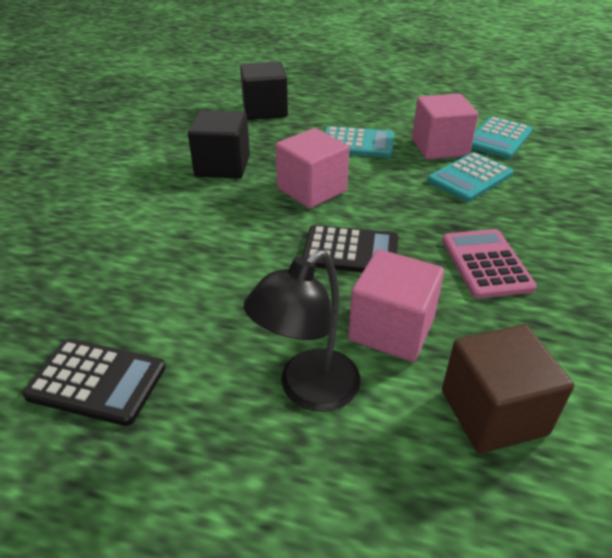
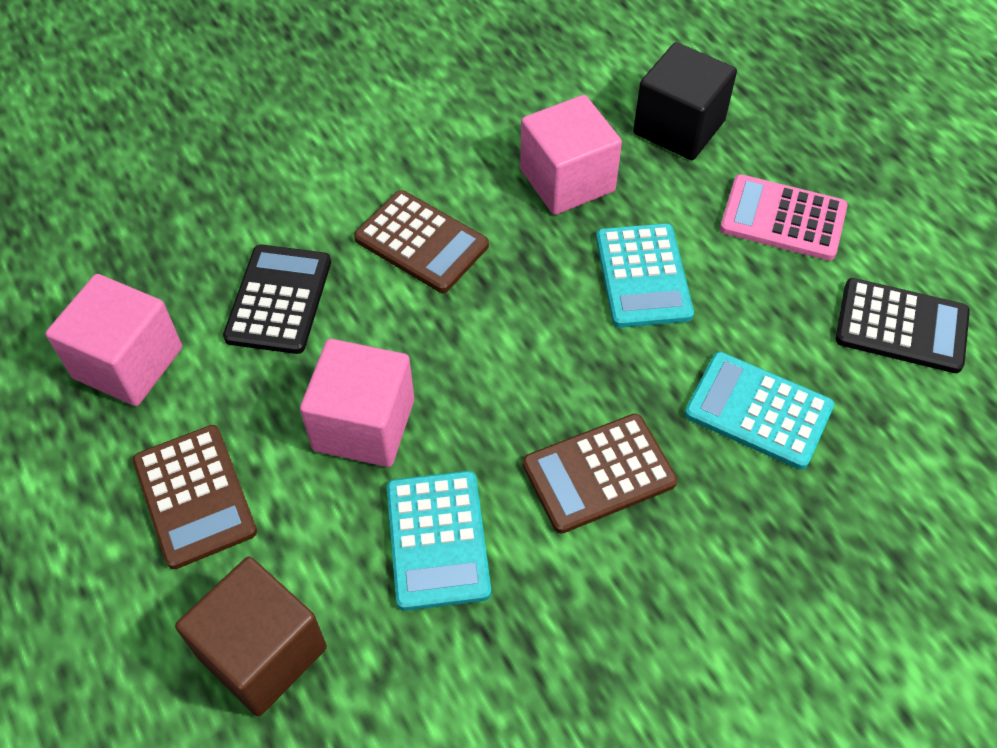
black cube: [188,110,250,179] [240,61,288,120] = 2 -> [633,42,737,160] = 1
black lamp: [244,250,360,412] = 1 -> none = 0
brown calculator: none = 0 -> [133,425,257,569] [354,190,489,293] [523,414,677,534] = 3

